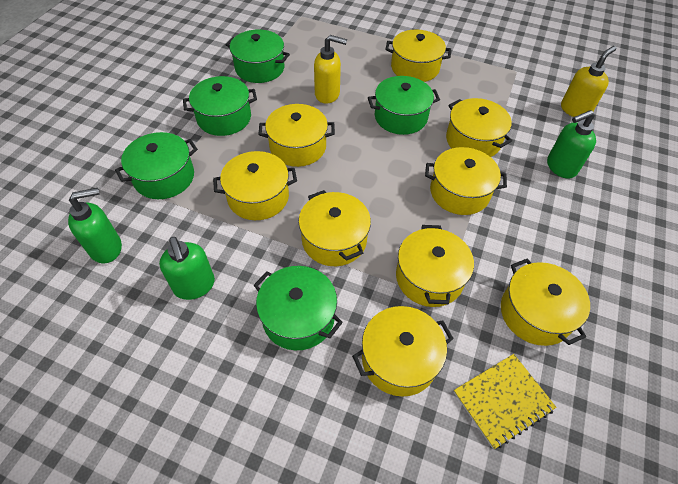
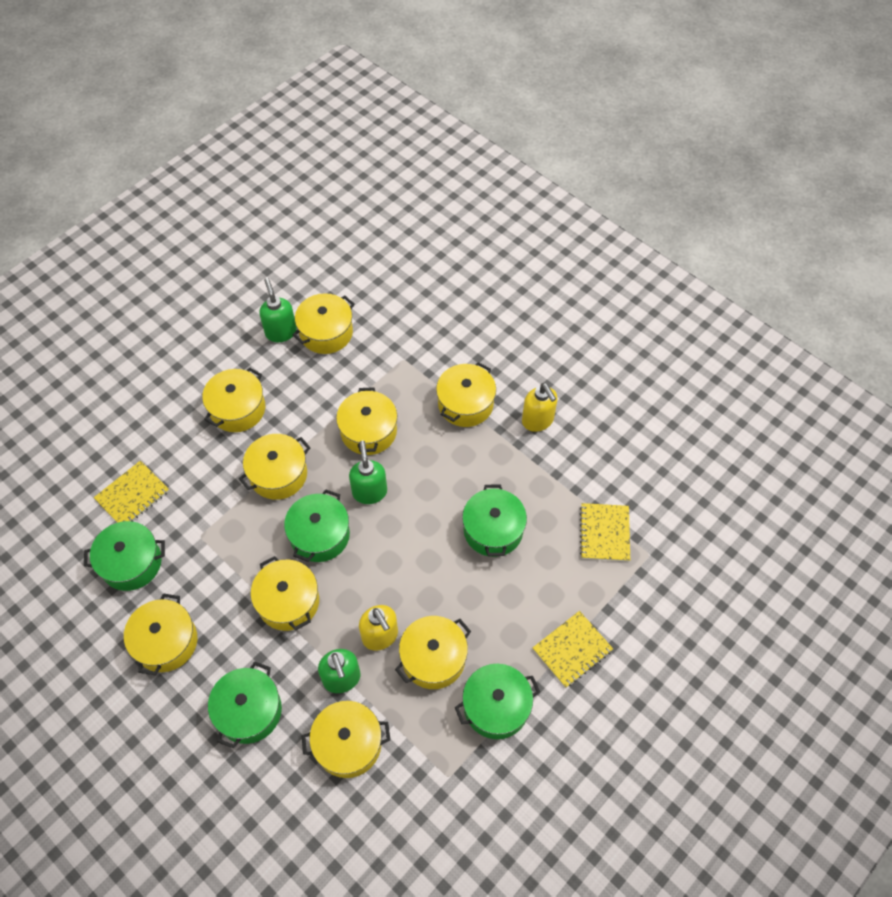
yellow notebook: [454,354,557,449] = 1 -> [94,461,169,523] [533,611,613,688] [580,503,630,561] = 3

